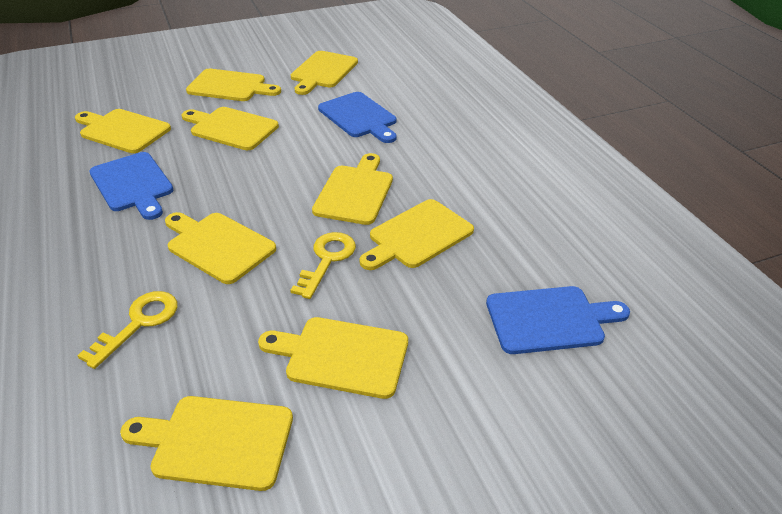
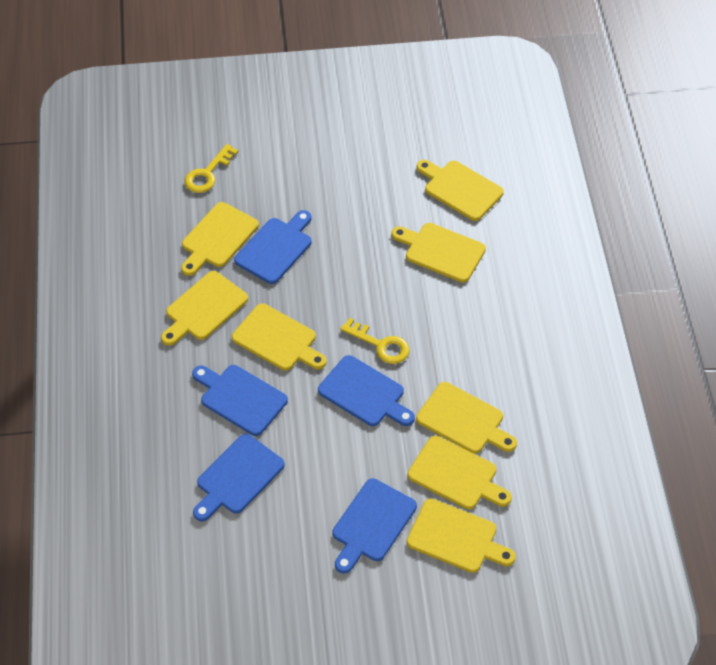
blue cutting board: [90,152,173,220] [318,92,397,143] [486,286,630,354] = 3 -> [192,365,288,436] [193,434,285,521] [234,210,312,284] [318,355,415,426] [333,478,417,574] = 5
yellow cutting board: [75,109,171,153] [120,396,293,491] [165,212,276,284] [182,107,279,150] [186,69,281,101] [258,317,408,399] [291,51,358,95] [312,153,393,225] [360,199,474,270] = 9 -> [161,271,248,346] [181,202,259,276] [232,303,327,371] [391,223,486,283] [407,499,516,573] [408,436,512,510] [416,382,517,453] [417,160,504,221] = 8

